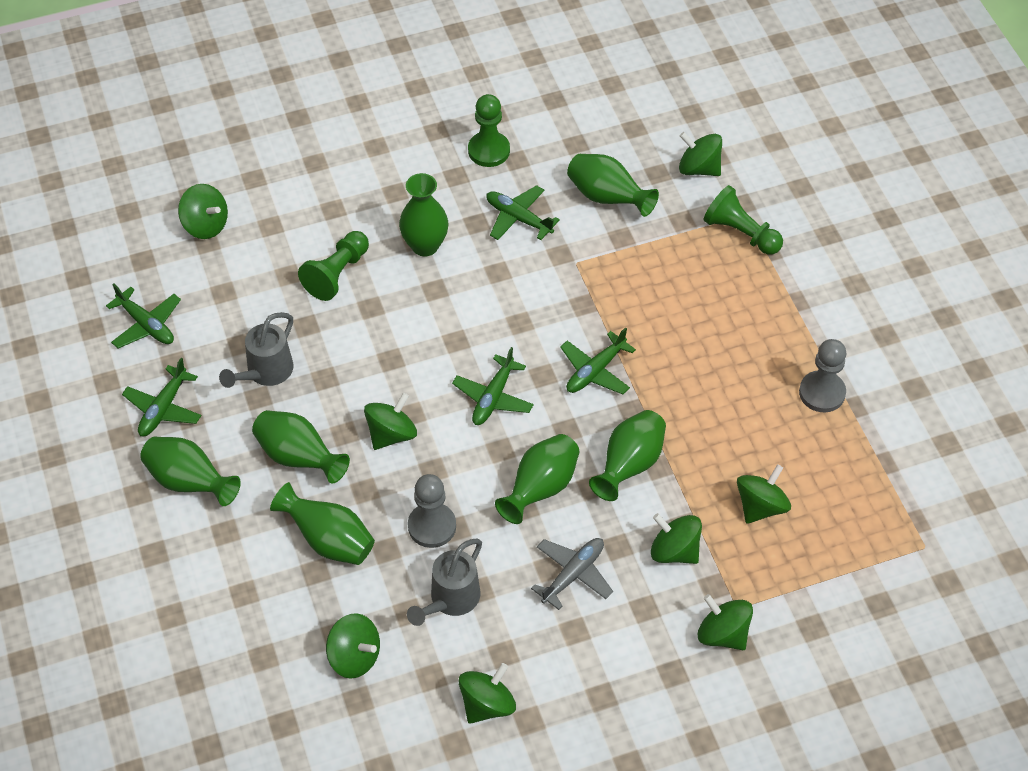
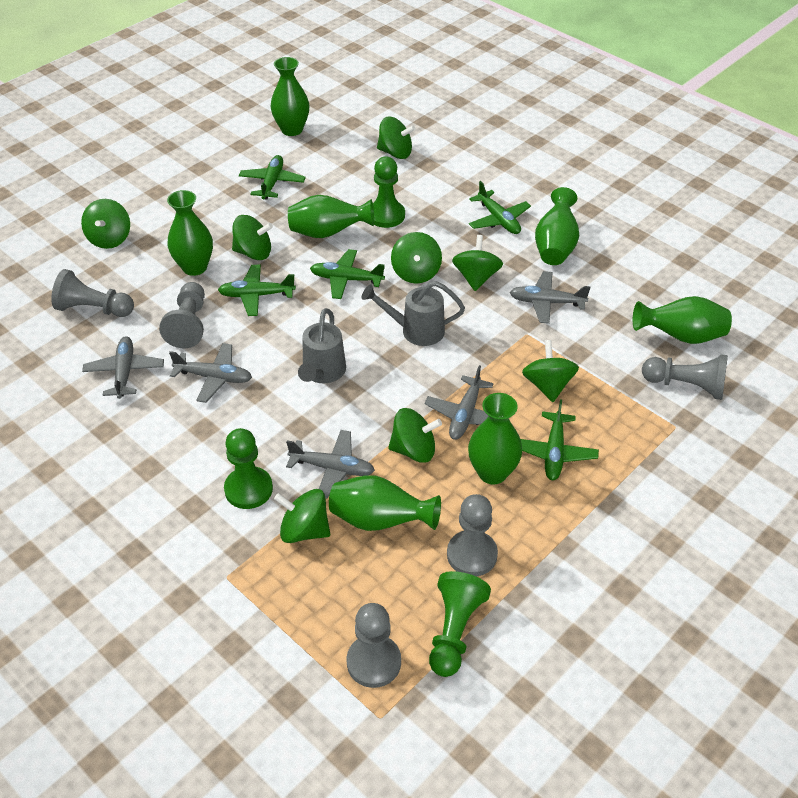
grey pawn: [408,474,456,548] [799,339,846,412] = 2 -> [51,269,134,317] [159,282,205,348] [347,603,401,688] [447,494,498,576] [642,354,728,400] = 5
grey plane: [531,538,613,610] = 1 -> [82,336,164,399] [169,343,252,403] [286,430,375,499] [425,365,494,440] [510,271,590,324] = 5

